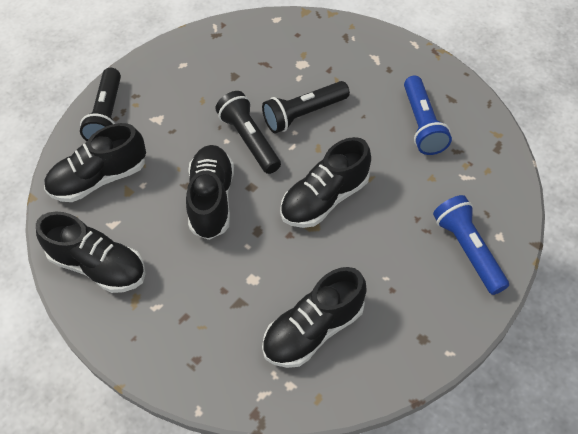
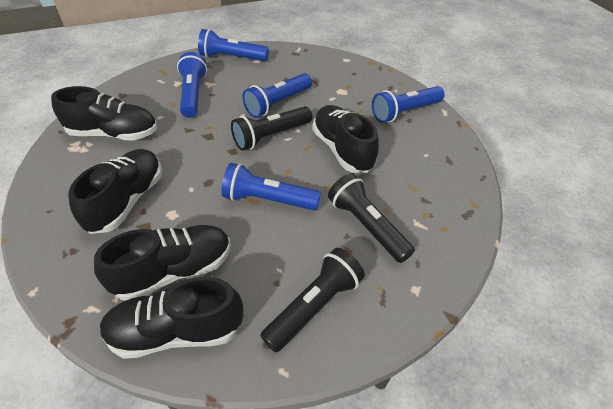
blue flashlight: [404,76,452,155] [433,195,509,295] = 2 -> [177,52,207,118] [198,29,269,61] [222,163,321,210] [242,73,312,118] [372,86,445,123] = 5

